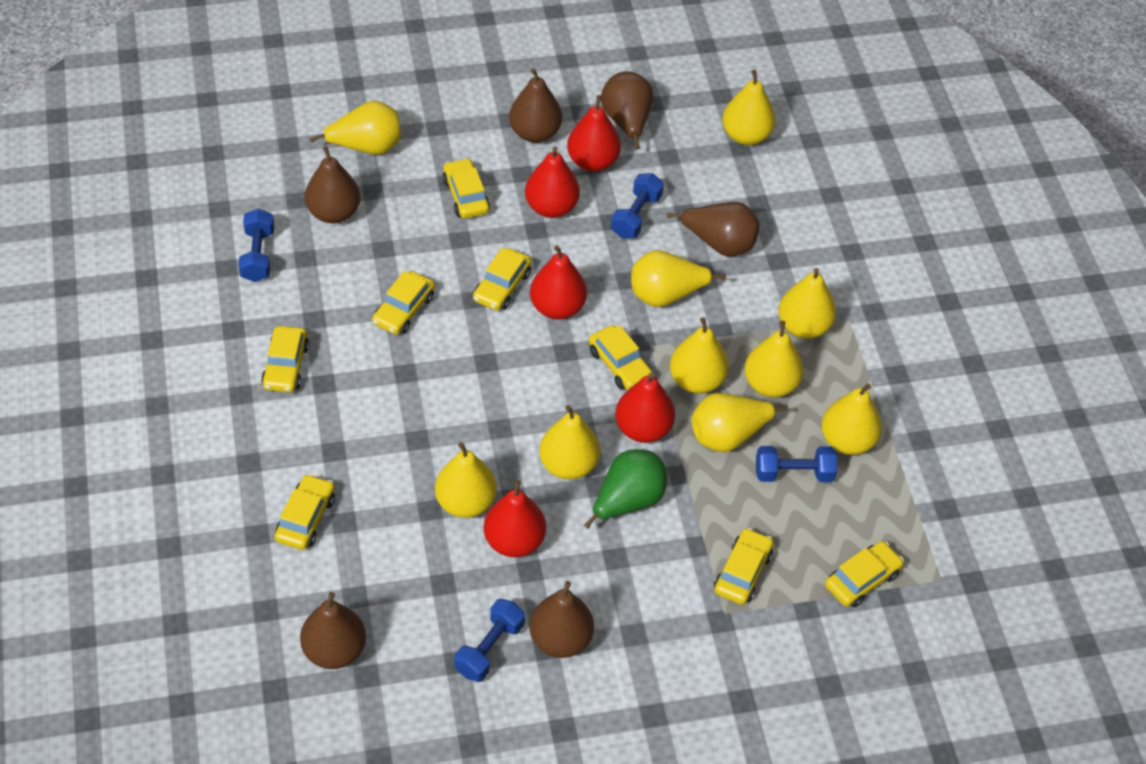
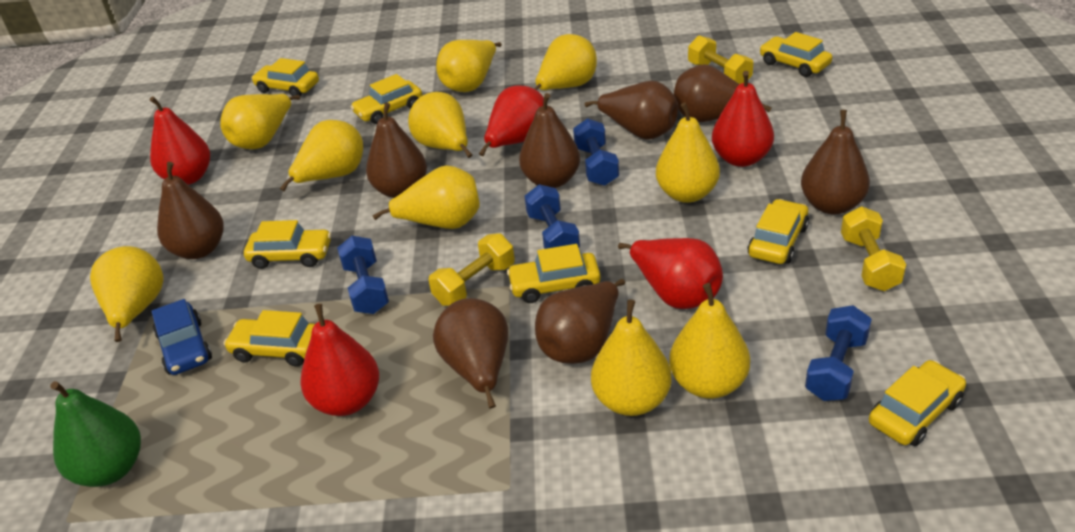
blue car: none = 0 -> [152,299,212,375] = 1
brown pear: [300,592,366,669] [305,147,361,223] [509,68,562,143] [530,581,594,658] [601,71,653,149] [667,202,759,257] = 6 -> [157,162,224,259] [366,102,427,198] [433,298,508,409] [519,93,580,188] [535,279,625,364] [585,81,678,140] [674,64,772,122] [801,110,870,214] = 8
yellow dumbbell: none = 0 -> [428,233,515,306] [688,35,753,84] [841,206,906,291] = 3

